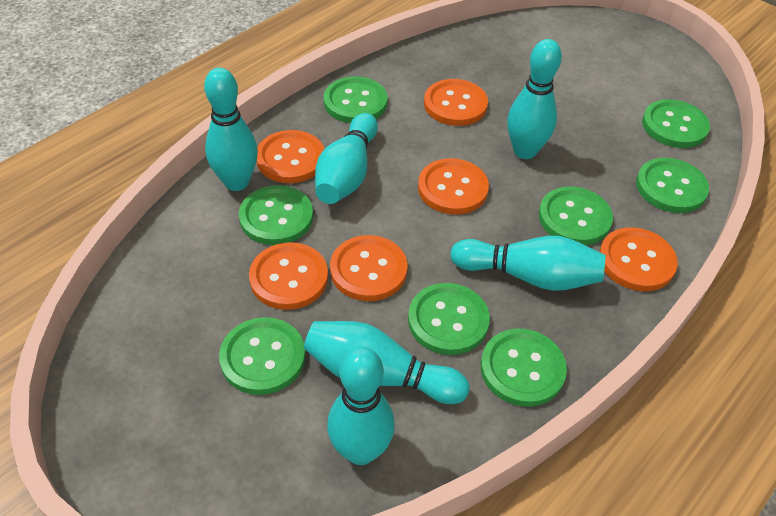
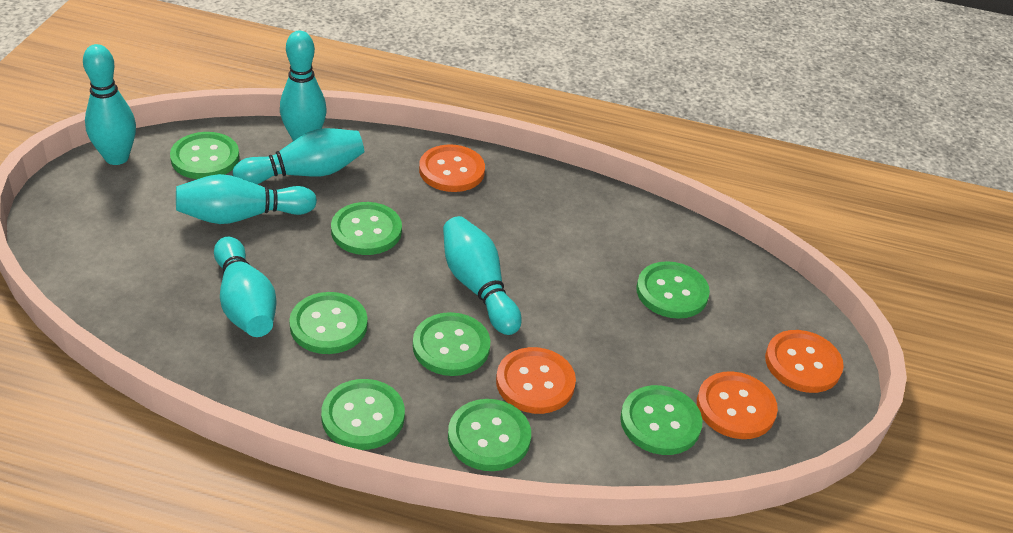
orange button: [249,242,328,310] [257,130,324,183] [330,235,408,301] [418,158,489,215] [424,79,488,126] [599,227,678,291] = 6 -> [419,144,485,192] [496,347,576,414] [697,371,778,439] [765,330,844,393] = 4

